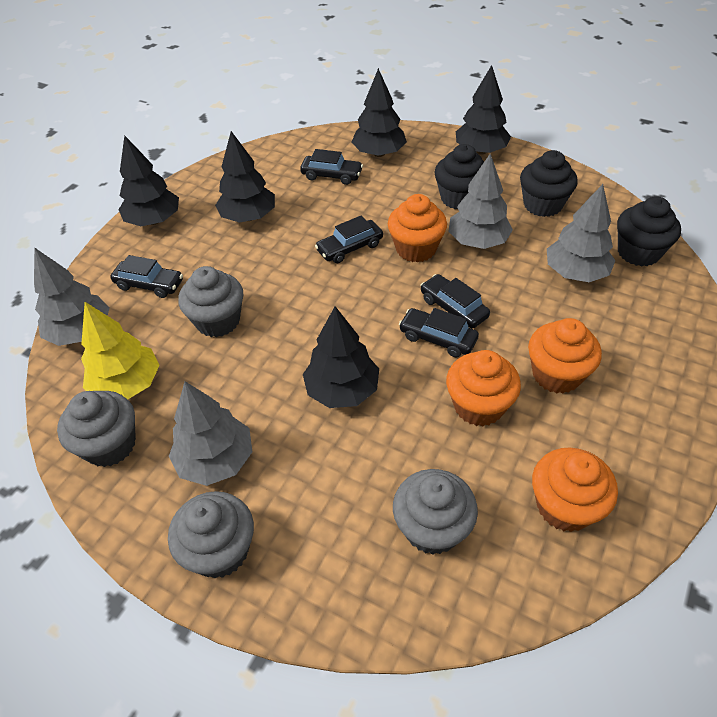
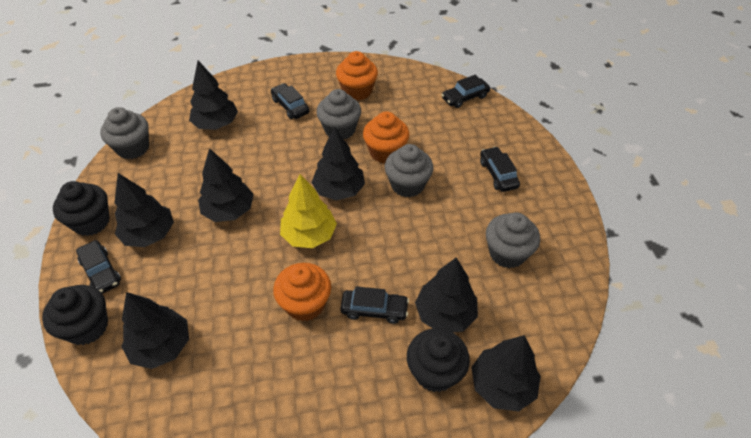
black tree: [119,135,179,226] [215,131,275,223] [303,306,379,408] [352,68,407,157] [456,65,511,155] = 5 -> [115,173,174,247] [121,292,189,369] [189,61,238,130] [198,148,254,222] [311,127,365,201] [415,257,478,332] [471,335,541,412] = 7
grey tree: [34,247,109,346] [169,381,252,486] [448,154,513,249] [547,184,615,282] = 4 -> none = 0
orange cupcake: [388,194,447,263] [446,350,521,426] [528,318,602,394] [532,448,618,532] = 4 -> [273,263,331,321] [336,51,378,101] [363,111,409,163] = 3

